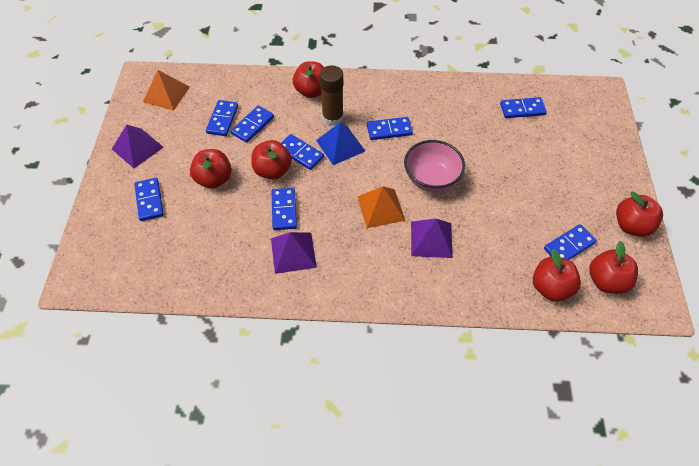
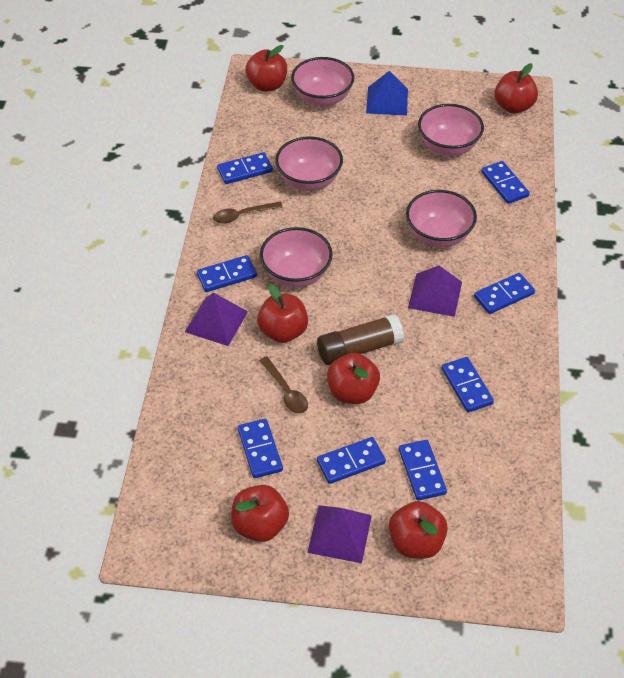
brown spoon: none = 0 -> [213,202,283,224] [259,356,308,413] = 2
orange pyramid: [143,70,190,111] [357,186,405,228] = 2 -> none = 0
pink bowl: [404,140,465,192] = 1 -> [260,227,333,287] [275,136,343,191] [291,57,354,107] [406,190,477,247] [418,104,484,156] = 5

